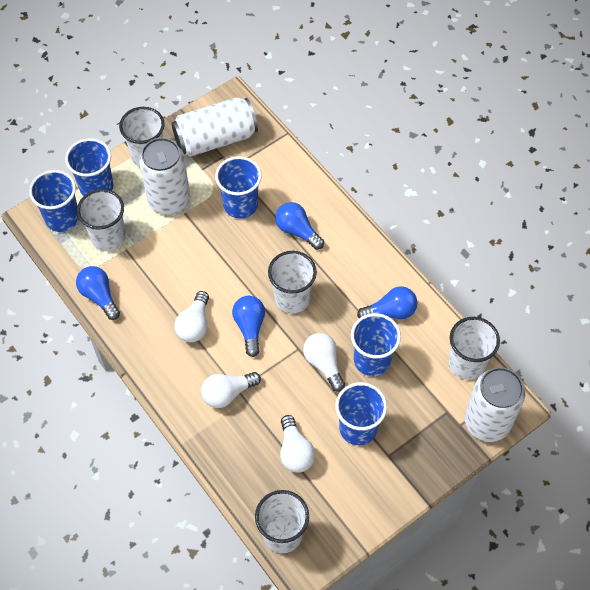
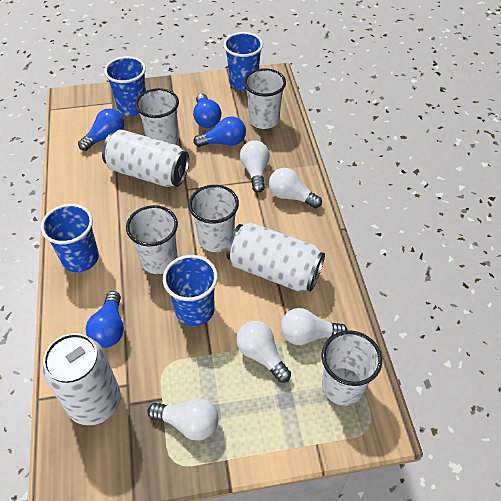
blue cup: [29,170,79,232] [65,138,113,196] [215,156,262,218] [335,382,387,445] [351,313,401,376] = 5 -> [41,204,99,272] [104,56,146,116] [163,255,218,326] [224,32,263,90] = 4
white light bulb: [174,291,209,342] [201,372,261,408] [280,415,315,473] [303,333,345,392] = 4 -> [147,398,218,441] [236,321,291,383] [240,140,270,193] [269,168,322,208] [281,308,348,345] = 5

